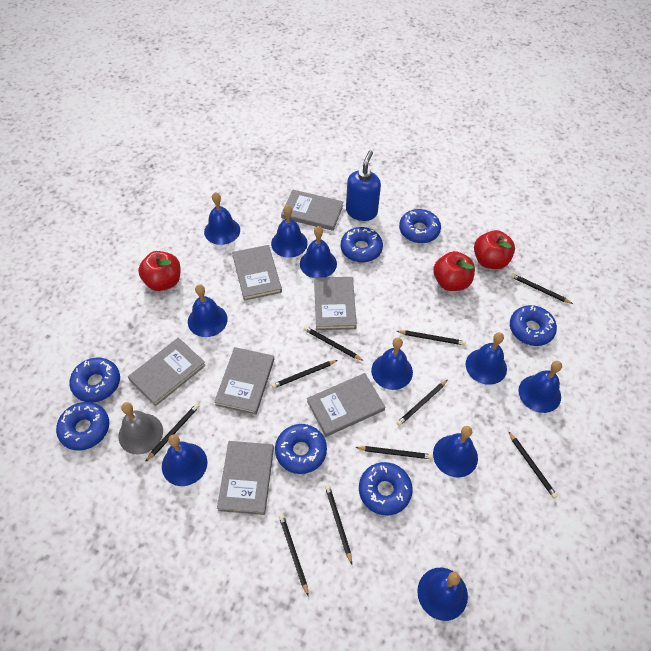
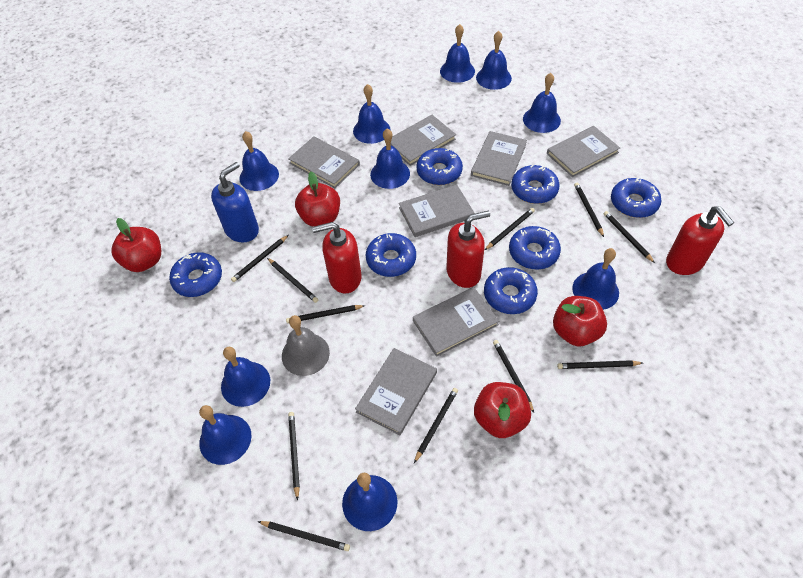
black pencil: [145,404,199,462] [272,360,337,389] [279,514,309,597] [304,326,364,361] [325,485,352,564] [355,446,433,459] [397,330,466,345] [397,380,448,426] [508,431,558,498] [511,273,573,304] = 10 -> [231,235,289,282] [258,521,350,551] [267,258,318,303] [286,305,365,323] [288,412,300,501] [414,388,458,463] [485,208,535,250] [493,340,534,413] [557,360,643,369] [574,183,604,237] [604,211,655,263] = 11
red apple: [138,251,180,291] [433,251,475,291] [474,230,515,269] = 3 -> [111,218,161,272] [295,172,340,227] [474,382,531,438] [553,296,607,346] = 4
red soap dispenser: none = 0 -> [312,222,362,293] [446,211,490,288] [666,206,734,275] = 3

